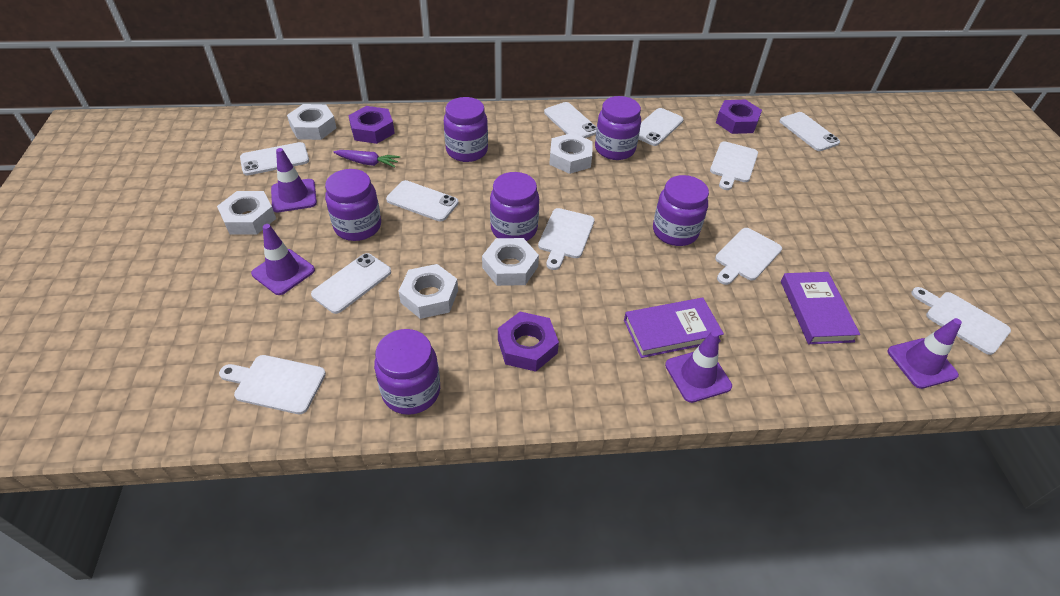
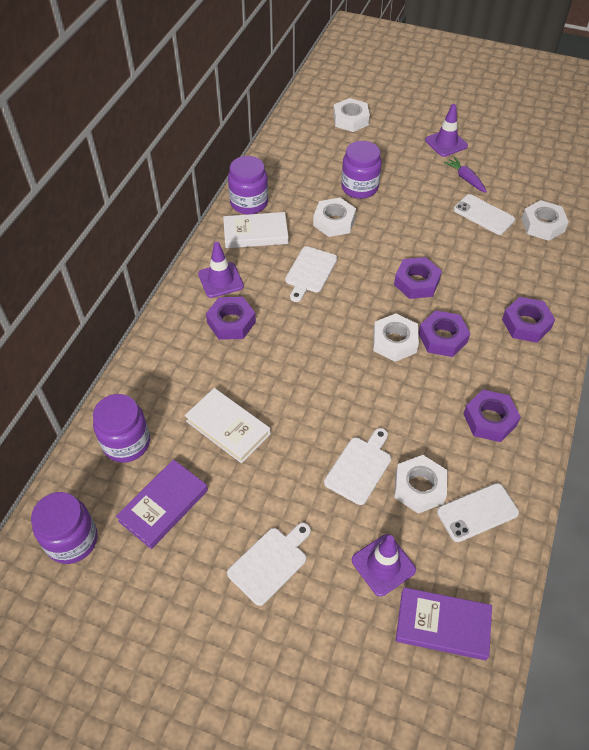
purple jar: [325,169,381,241] [374,329,440,415] [444,97,488,162] [490,172,539,241] [595,96,641,160] [653,175,709,246] = 6 -> [31,492,98,564] [93,394,150,463] [228,156,268,214] [341,141,381,199] = 4
purple nut: [348,106,395,144] [498,312,559,372] [716,100,762,134] = 3 -> [206,297,256,340] [394,257,442,299] [418,310,470,357] [463,390,521,442] [502,297,555,343] = 5
purple traffic cone: [251,224,315,295] [271,148,317,212] [665,330,732,403] [887,318,962,389] = 4 -> [198,242,244,298] [352,534,416,597] [425,104,468,157] = 3
white book: none = 0 -> [185,388,271,463] [223,212,288,248] = 2
white cutting board: [219,355,326,414] [538,208,595,270] [710,141,758,190] [715,228,782,285] [911,287,1011,355] = 5 -> [227,523,311,606] [285,246,337,302] [324,428,391,505] = 3
white phone: [240,142,309,175] [311,253,391,314] [386,180,459,221] [544,102,597,138] [638,108,684,146] [779,112,840,151] = 6 -> [437,483,519,542] [454,194,515,235] = 2

